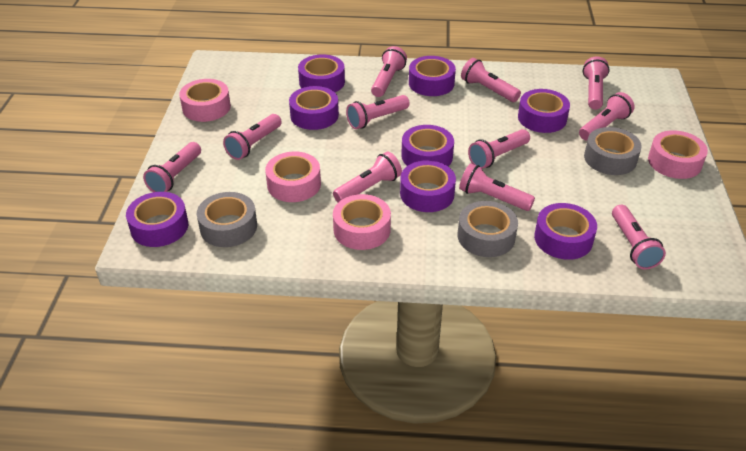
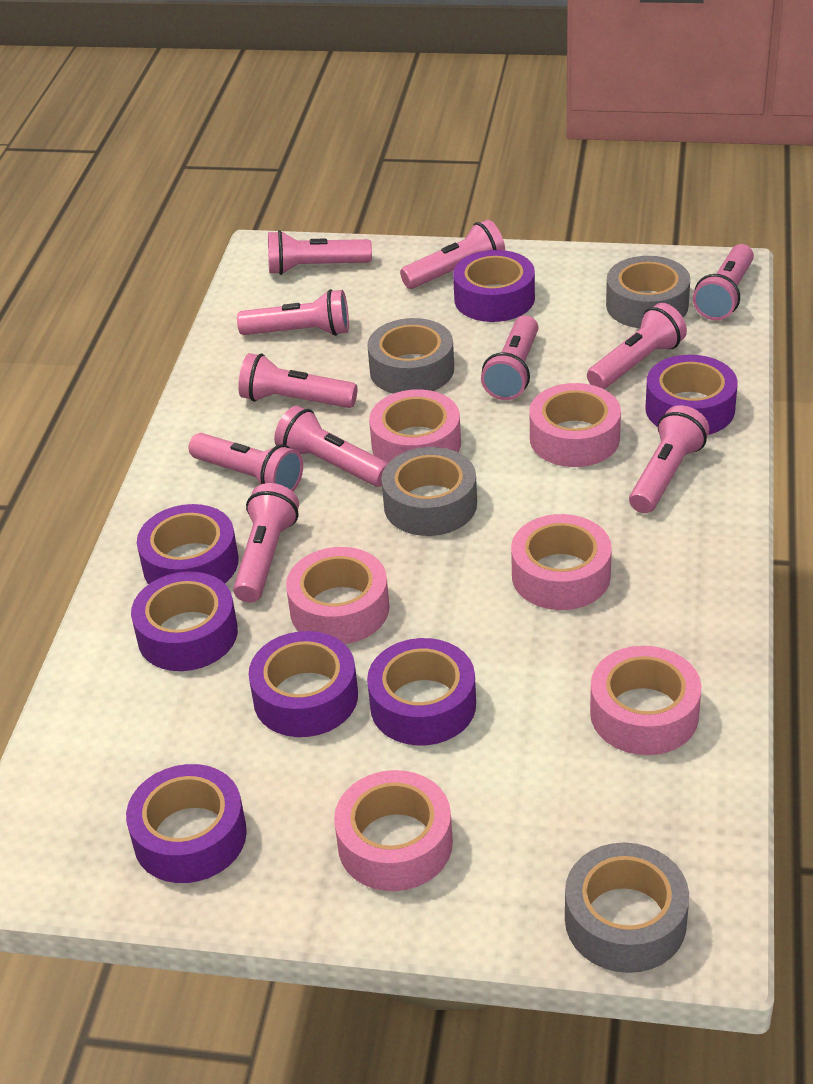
grey tape: [197,192,257,247] [458,201,518,257] [584,127,642,175] = 3 -> [367,318,454,394] [381,447,477,536] [565,843,689,973] [606,256,690,328] = 4
pink tape: [179,79,231,122] [265,151,321,202] [333,194,391,250] [648,130,708,179] = 4 -> [286,547,390,644] [334,770,453,891] [369,389,461,463] [511,514,612,610] [530,383,621,467] [590,646,701,755] = 6
purple tape: [126,192,188,247] [289,86,339,130] [298,54,345,92] [400,160,456,212] [401,125,454,166] [409,56,456,96] [518,89,570,133] [534,203,597,260] = 8 -> [126,764,247,883] [131,572,238,671] [137,504,239,584] [248,631,358,737] [367,638,476,746] [453,250,535,322] [645,355,738,435] = 7

